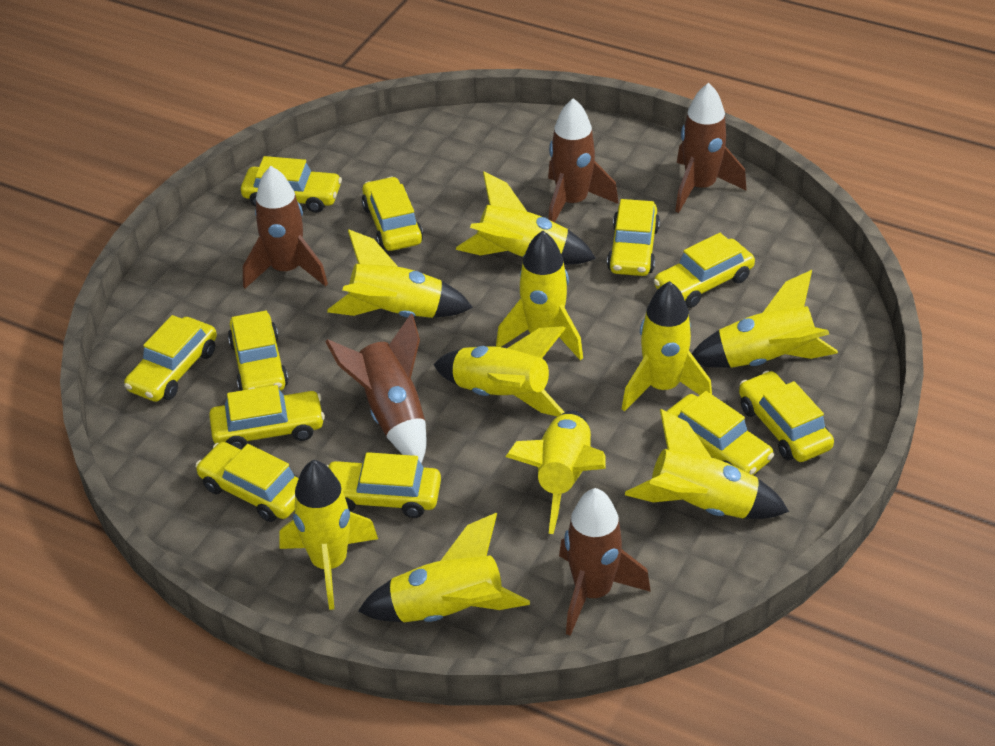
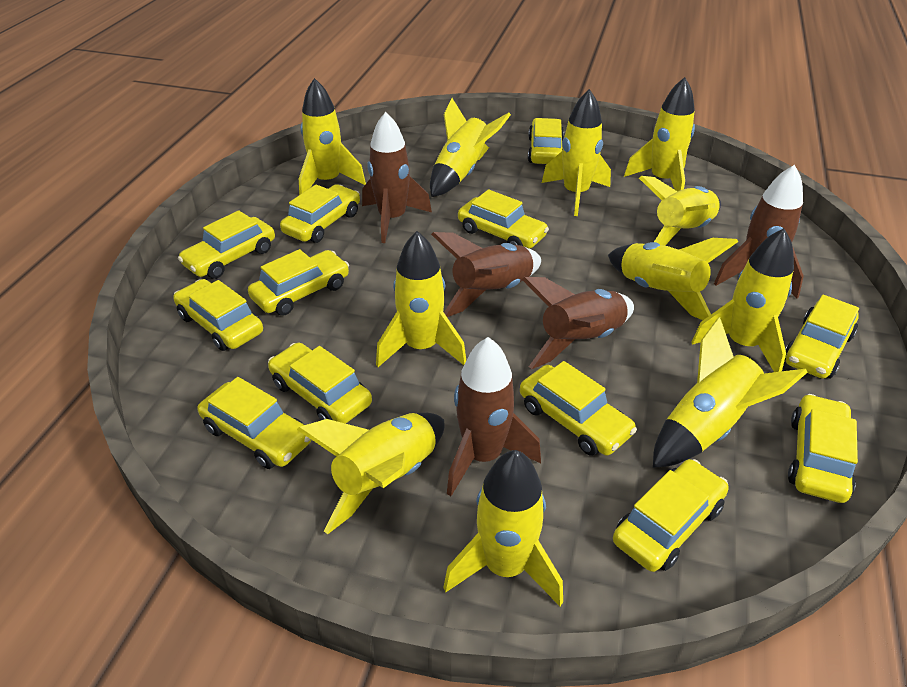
yellow car: [124,315,217,402] [195,442,299,522] [209,385,325,449] [228,311,289,391] [241,156,342,213] [326,452,441,518] [362,177,423,251] [607,199,660,276] [654,233,755,308] [667,391,774,475] [739,371,834,462] = 11 -> [173,279,263,351] [178,210,275,279] [197,377,312,469] [248,249,349,316] [268,342,372,424] [280,184,360,243] [458,189,549,249] [520,361,637,456] [528,118,564,164] [613,459,729,572] [785,295,859,379] [788,394,858,503] = 12
yellow rocket: [279,460,378,610] [327,229,473,318] [358,513,530,622] [433,326,566,417] [456,172,596,265] [496,231,583,360] [505,411,605,534] [622,281,712,412] [625,409,789,519] [692,270,838,368] = 10 -> [297,413,444,534] [299,78,366,195] [376,231,466,367] [430,98,511,197] [443,450,563,606] [542,89,611,216] [608,238,738,320] [624,77,695,191] [639,176,721,246] [653,317,808,468] [691,228,794,372] = 11

